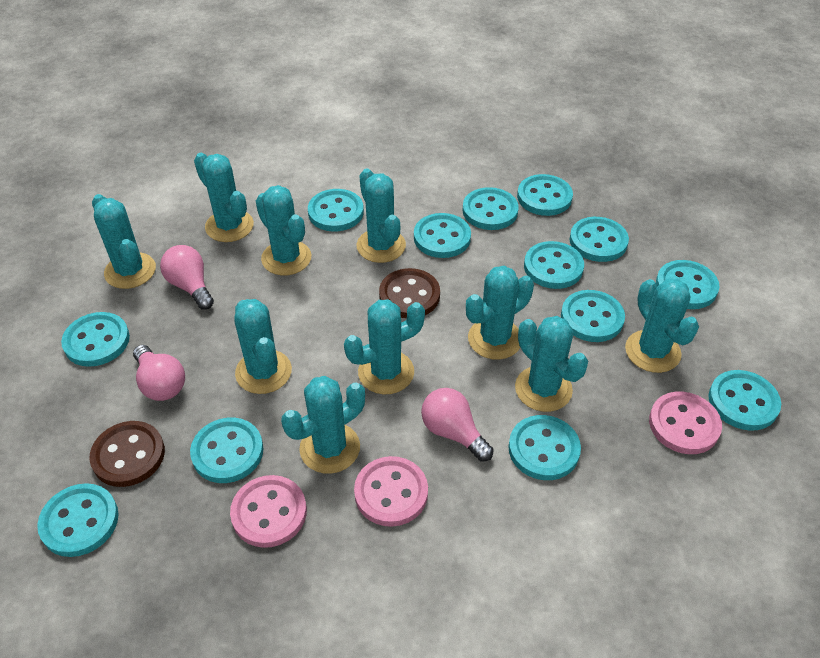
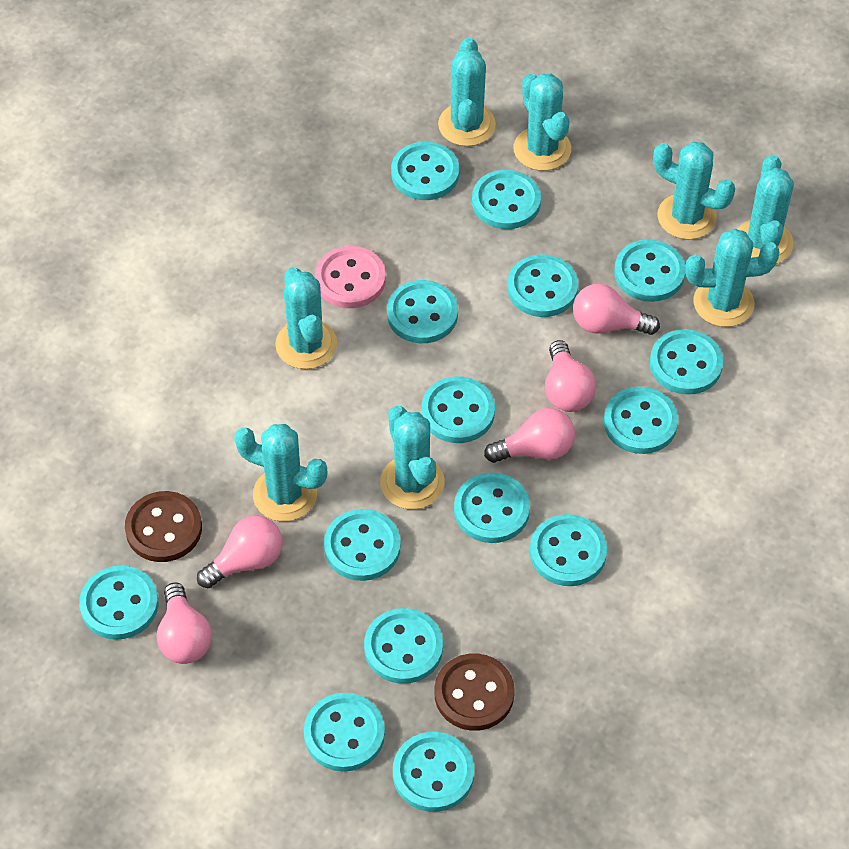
pink button: [230,475,307,548] [354,456,428,527] [649,392,722,454] = 3 -> [315,246,386,308] = 1
pink light bulb: [133,345,185,401] [160,245,214,310] [421,388,494,462] = 3 -> [157,582,212,664] [197,516,283,588] [484,408,575,463] [545,340,596,412] [573,284,660,335] = 5
turquoise button: [37,483,119,557] [61,312,130,367] [190,418,263,483] [308,189,364,232] [414,213,471,258] [462,187,519,230] [508,415,581,480] [517,174,573,216] [524,241,584,289] [561,290,625,342] [570,217,629,262] [656,260,719,309] [708,370,781,431] = 13 -> [79,566,159,640] [304,693,385,772] [324,509,401,581] [364,608,443,684] [387,280,458,343] [391,142,459,200] [393,732,474,812] [421,376,495,443] [454,473,530,543] [472,170,541,229] [507,255,578,317] [530,514,607,586] [604,387,678,454] [614,240,686,302] [650,329,723,395] = 15
turquoise cactus: [92,194,156,289] [194,153,254,242] [234,299,292,394] [256,185,311,275] [281,376,365,474] [344,299,425,394] [357,169,406,263] [466,266,534,360] [515,316,588,412] [625,279,699,373] = 10 -> [234,424,328,522] [275,267,337,369] [380,406,444,509] [438,37,496,146] [514,73,571,171] [653,142,735,240] [685,229,780,327] [737,155,794,264] = 8

